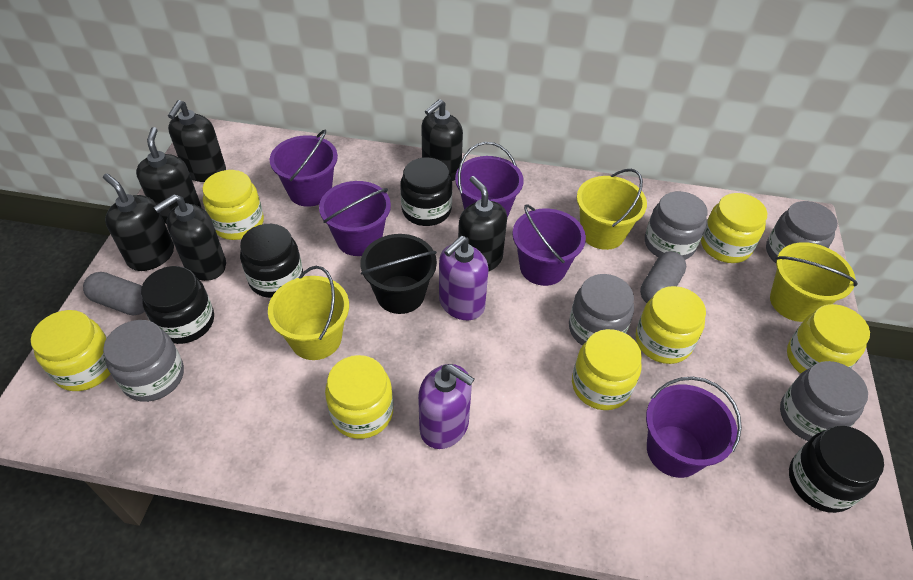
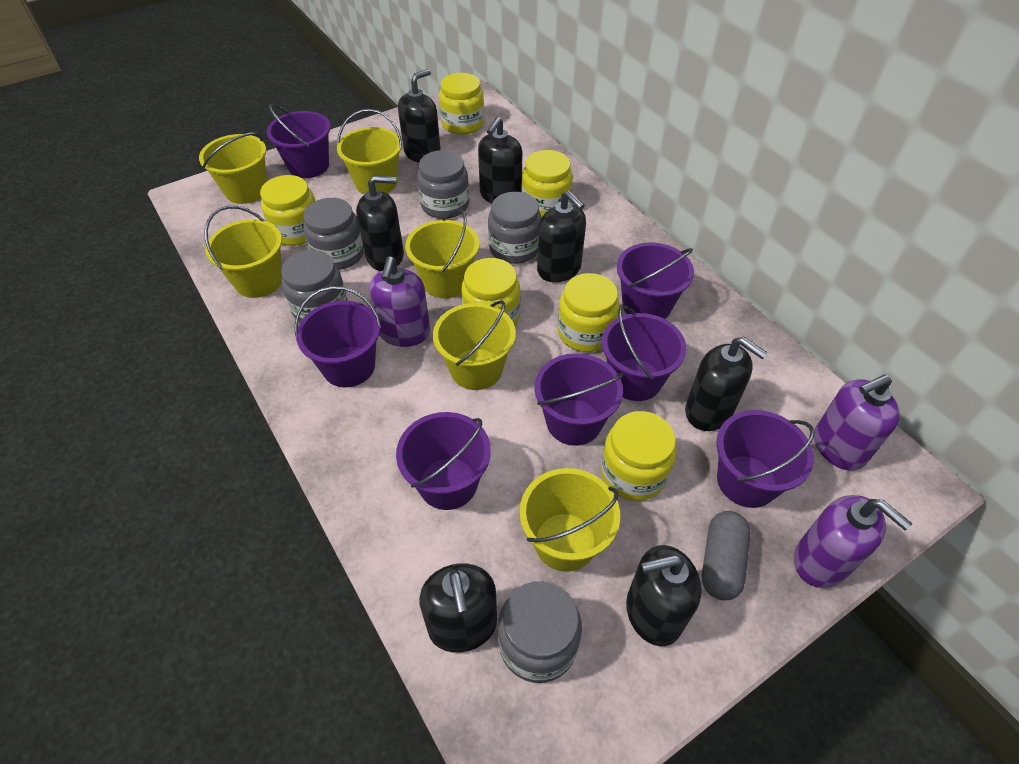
black bucket: [361,234,437,314] = 1 -> none = 0
black jar: [141,266,214,344] [240,224,303,298] [400,158,452,226] [789,426,884,513] = 4 -> none = 0
black soap dispenser: [103,174,174,271] [136,127,201,224] [153,194,226,281] [168,100,226,182] [421,99,463,181] [458,176,507,272] = 6 -> [356,175,404,271] [398,69,441,163] [419,563,497,653] [478,117,522,203] [537,190,586,282] [626,545,702,646] [685,337,768,431] = 7
grey capsule: [83,272,145,315] [640,251,686,303] = 2 -> [702,511,751,600] = 1
purple bucket: [270,130,338,207] [319,181,391,256] [455,142,523,218] [512,204,586,286] [646,376,742,478] = 5 -> [267,104,331,178] [295,286,381,387] [396,412,491,510] [534,353,623,446] [602,306,687,401] [617,243,694,319] [716,410,815,508] = 7
purple soap dispenser: [418,364,474,449] [439,236,489,320] = 2 -> [369,256,430,347] [794,495,912,588] [814,375,900,470] = 3
yellow bucket: [268,266,349,360] [577,169,647,250] [770,242,858,322] = 3 -> [199,132,267,204] [204,206,282,298] [337,109,402,195] [405,209,480,299] [433,300,516,390] [520,468,620,572] = 6
yellow jar: [31,310,110,391] [202,170,264,240] [325,355,393,439] [572,329,642,410] [636,286,706,364] [701,193,767,263] [787,304,870,374] = 7 -> [260,175,315,246] [439,73,484,135] [461,258,520,326] [522,150,573,217] [557,273,620,352] [601,411,676,501] = 6

